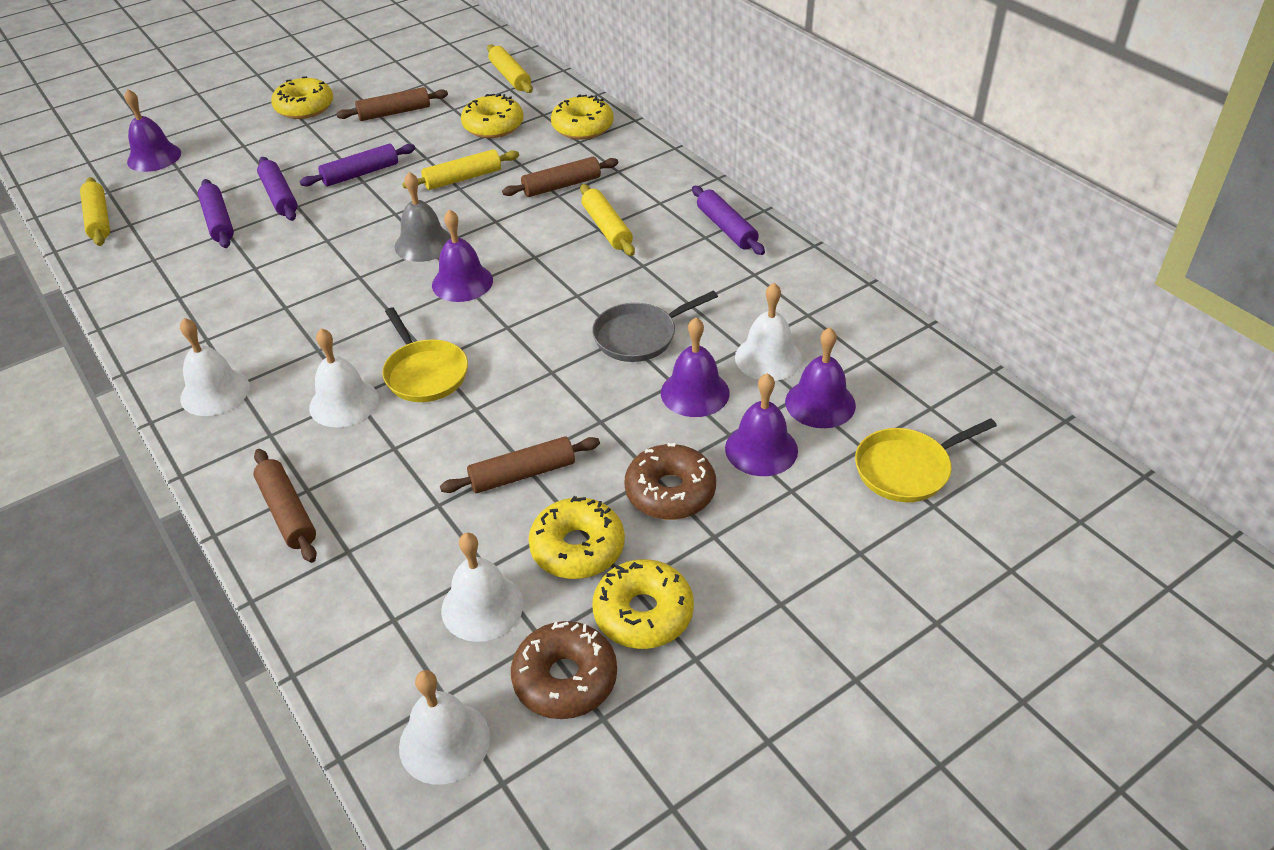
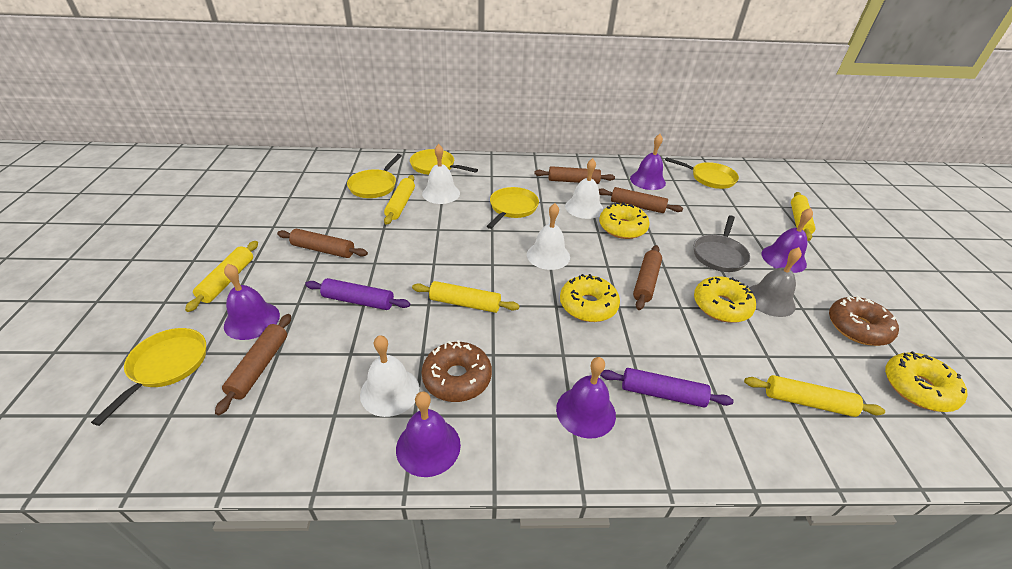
brown rolling pin: [253,449,317,563] [336,87,448,121] [440,436,600,493] [502,157,618,197] = 4 -> [215,314,291,415] [277,229,368,258] [534,166,615,184] [599,187,683,213] [633,245,662,310] = 5
purple rolling pin: [198,179,234,248] [257,157,298,221] [300,144,416,187] [692,186,765,255] = 4 -> [305,278,410,310] [600,368,734,408] = 2
white bell: [180,318,250,416] [309,328,379,427] [399,670,490,785] [441,533,523,642] [735,283,802,381] = 5 -> [360,335,420,417] [422,144,460,204] [527,203,570,270] [565,158,603,219] = 4
yellow donut: [271,76,333,119] [461,94,524,138] [528,496,625,579] [551,94,613,140] [593,559,694,649] = 5 -> [560,274,620,322] [599,202,649,239] [694,276,756,323] [885,351,968,412] = 4
yellow pan: [382,307,468,402] [855,418,997,502] = 2 -> [91,328,206,426] [347,154,402,198] [410,149,478,175] [487,187,539,229] [665,157,739,189] = 5
yellow rolling pin: [80,177,110,246] [402,149,519,190] [487,44,533,93] [580,184,635,256] = 4 -> [185,241,258,312] [384,175,415,225] [412,281,520,313] [744,375,885,417] [791,192,815,241] = 5

